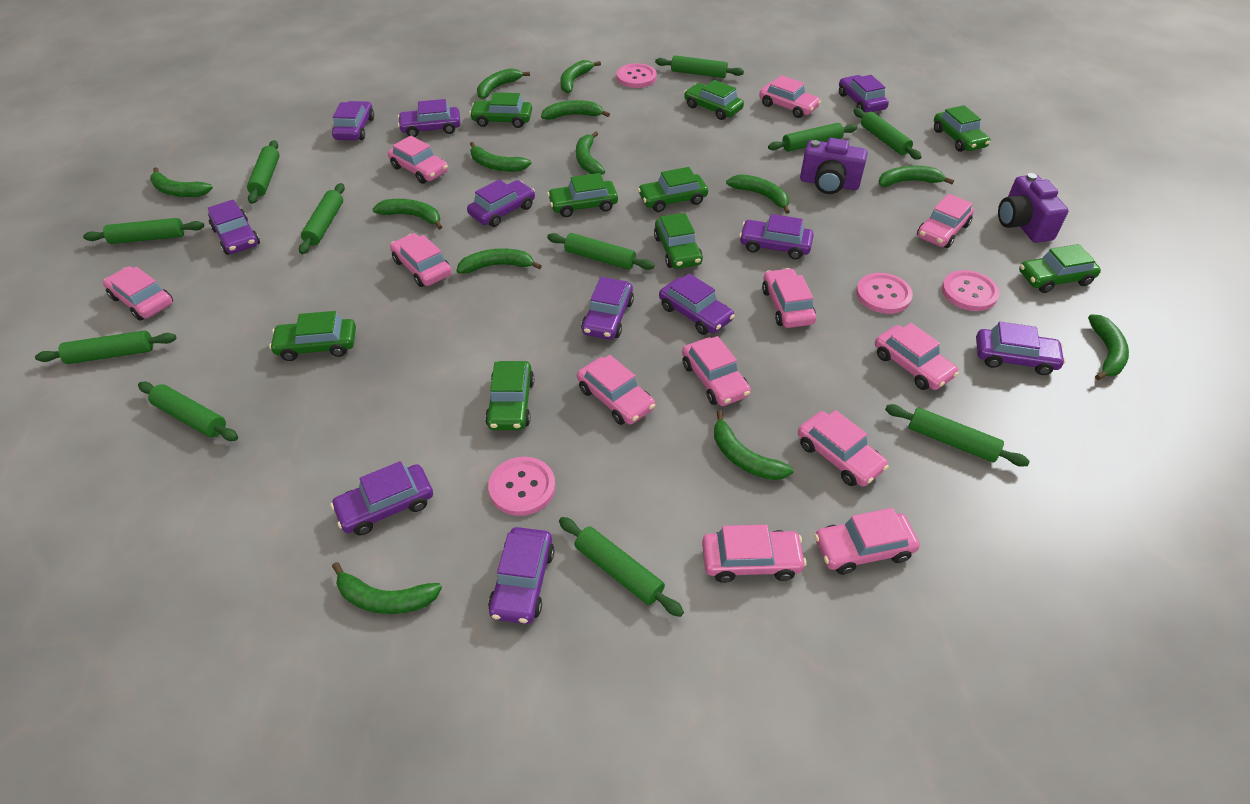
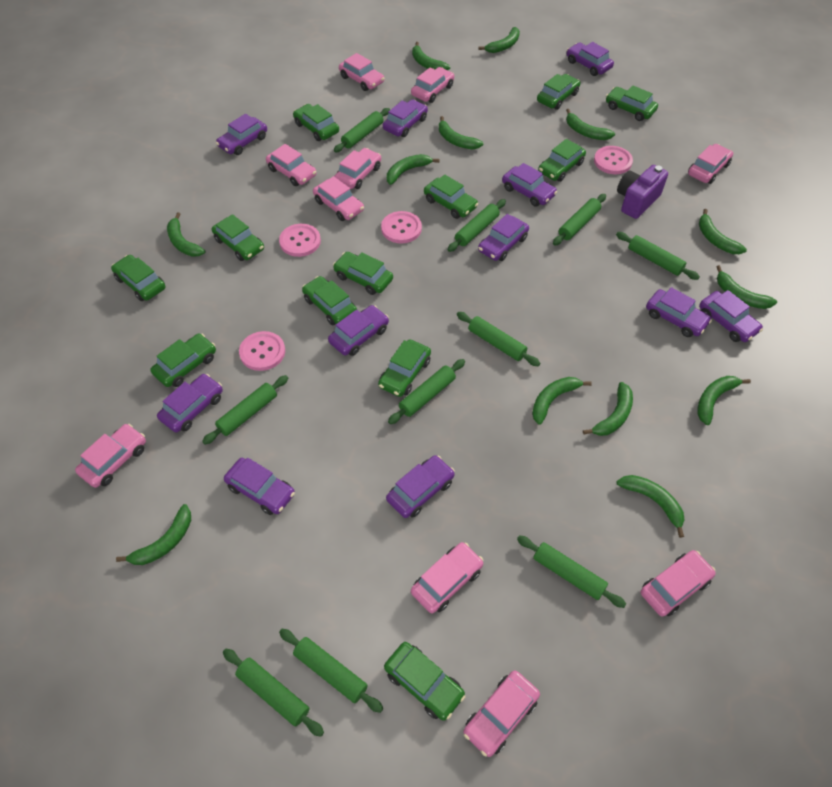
green car: [269,311,356,361] [469,92,532,128] [485,361,534,430] [547,173,618,217] [638,167,708,212] [654,213,703,269] [684,80,744,120] [934,105,990,152] [1019,244,1101,293] = 9 -> [111,255,165,301] [151,334,216,387] [212,214,264,261] [293,104,339,141] [302,276,357,325] [333,252,393,295] [378,340,431,397] [384,642,465,721] [424,174,478,219] [537,74,580,110] [538,139,586,182] [606,85,658,121] = 12
green rolling pin: [35,330,176,364] [83,218,204,244] [138,382,238,441] [247,140,280,204] [299,183,345,254] [547,233,654,270] [559,517,684,617] [655,55,744,78] [768,123,857,152] [854,108,922,160] [885,404,1030,466] = 11 -> [202,375,288,444] [223,649,324,737] [279,629,383,713] [334,108,390,153] [388,359,465,424] [448,199,506,252] [457,312,540,366] [517,535,626,608] [553,194,606,246] [616,232,700,280] = 10
pink car: [103,266,173,321] [388,136,448,184] [390,233,452,287] [577,355,655,425] [682,336,751,406] [702,525,807,583] [759,75,821,118] [762,268,816,328] [798,410,889,487] [814,508,920,575] [875,323,959,390] [917,194,974,248] = 12 -> [75,424,146,488] [266,144,317,186] [313,176,364,221] [334,148,381,189] [339,53,384,91] [411,67,454,103] [411,542,483,613] [463,671,540,757] [641,550,716,616] [688,144,733,184] = 10
purple camera: [800,138,868,194] [998,173,1069,243] = 2 -> [617,165,668,219] = 1

